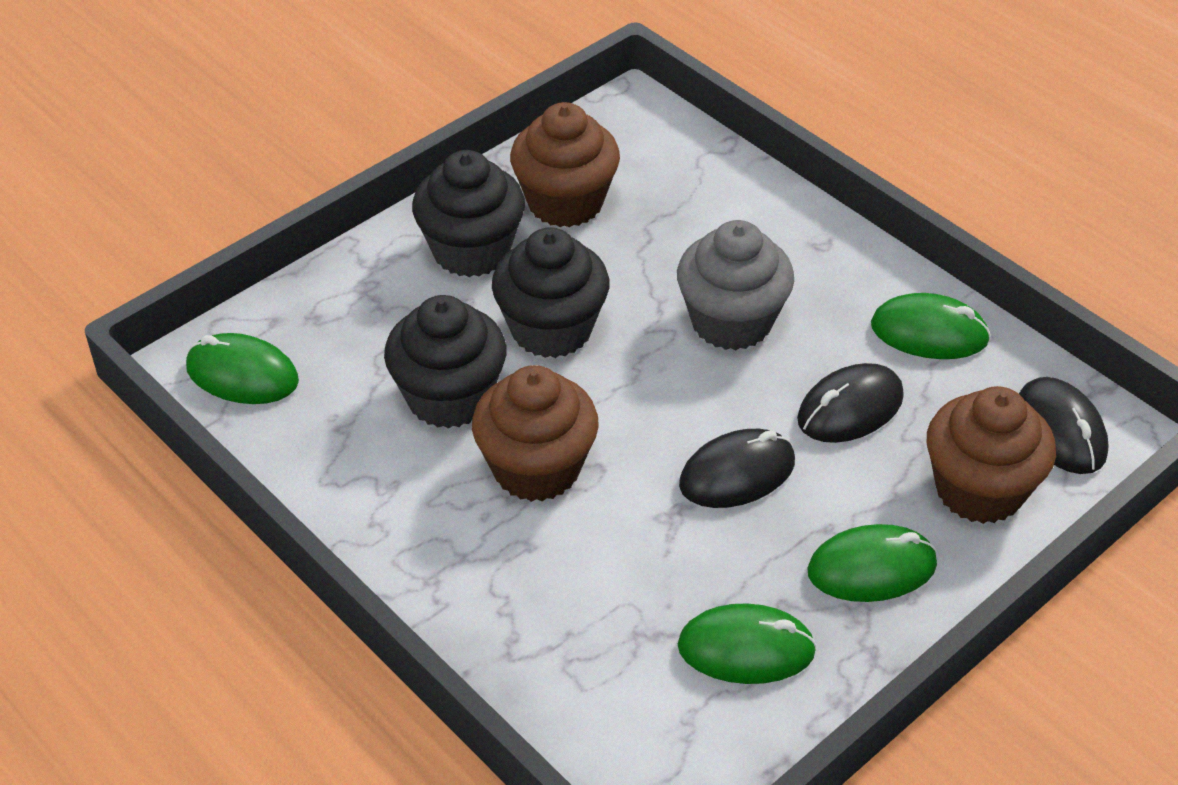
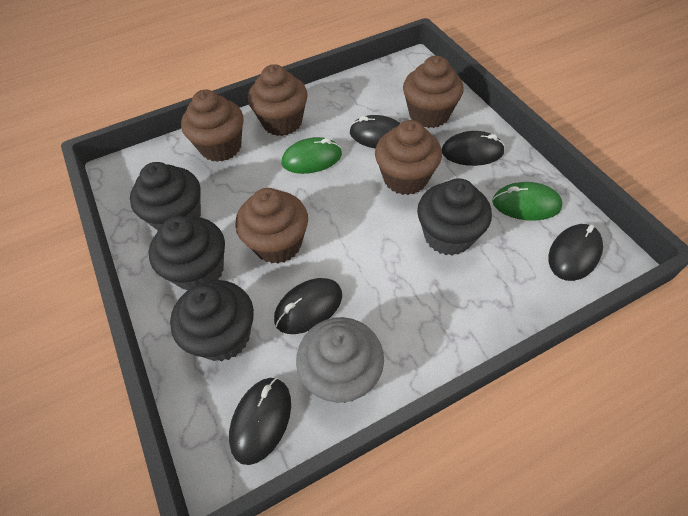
black cupcake: [384,295,507,429] [412,150,525,277] [492,227,609,358] = 3 -> [130,162,201,230] [149,216,225,291] [170,280,254,361] [417,178,492,256] = 4
black mouse: [679,429,795,508] [797,363,904,443] [1019,377,1109,474] = 3 -> [229,378,291,465] [274,278,342,334] [350,115,400,148] [442,131,505,166] [548,224,603,281] = 5
brown cupcake: [472,365,599,502] [510,102,620,227] [927,386,1056,524] = 3 -> [181,90,244,162] [235,188,308,264] [248,64,308,136] [375,120,442,195] [403,56,464,128] = 5
green mouse: [186,333,299,404] [678,604,817,684] [807,524,937,602] [871,293,991,359] = 4 -> [282,137,342,174] [492,182,562,221] = 2

